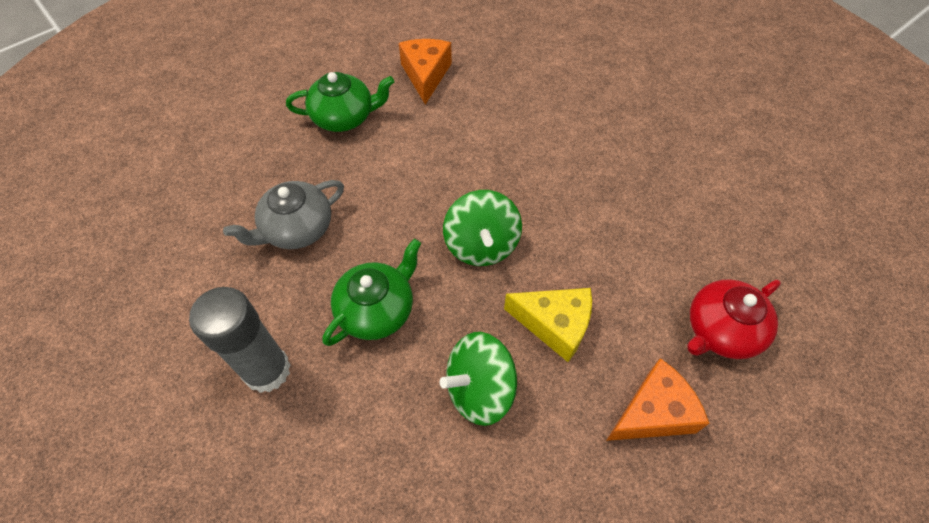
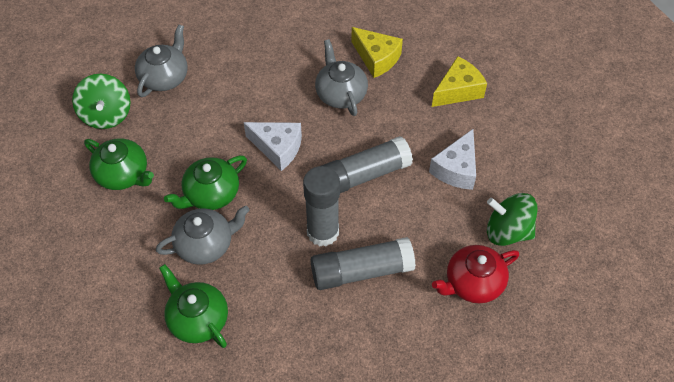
green teapot: [286,72,394,132] [322,239,421,346] = 2 -> [84,139,154,190] [159,264,228,348] [164,156,247,210] = 3
grey glue stick: [189,287,291,393] = 1 -> [303,166,340,246] [311,237,416,290] [321,136,413,193] = 3
grey teapot: [223,180,344,249] = 1 -> [135,24,188,97] [156,206,250,265] [315,39,368,116] = 3
orange cheese: [399,39,452,105] [606,358,709,441] = 2 -> none = 0
white cheese: none = 0 -> [244,122,302,171] [429,129,476,190] = 2
yellow cheese: [504,288,592,362] = 1 -> [351,27,403,78] [432,56,487,107] = 2

